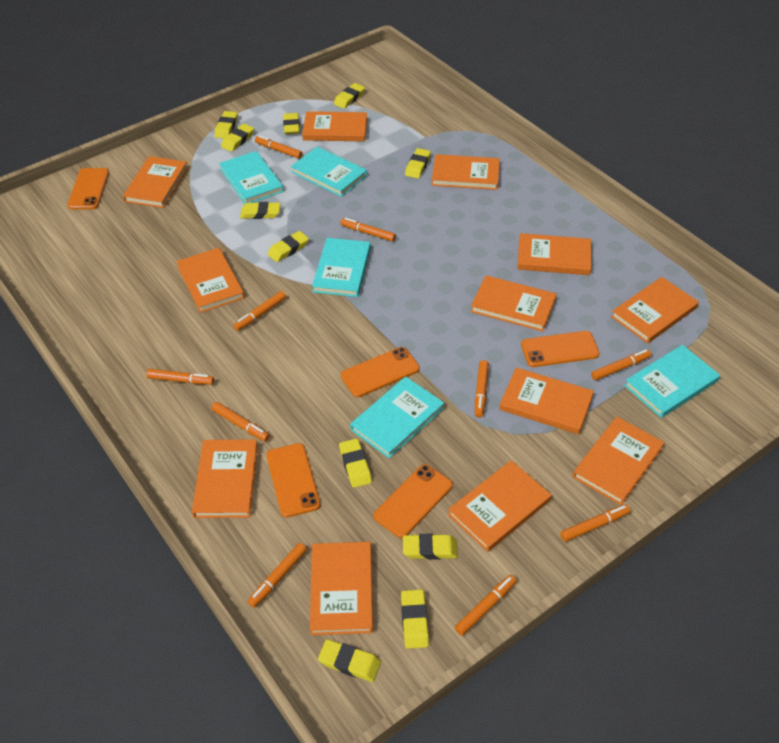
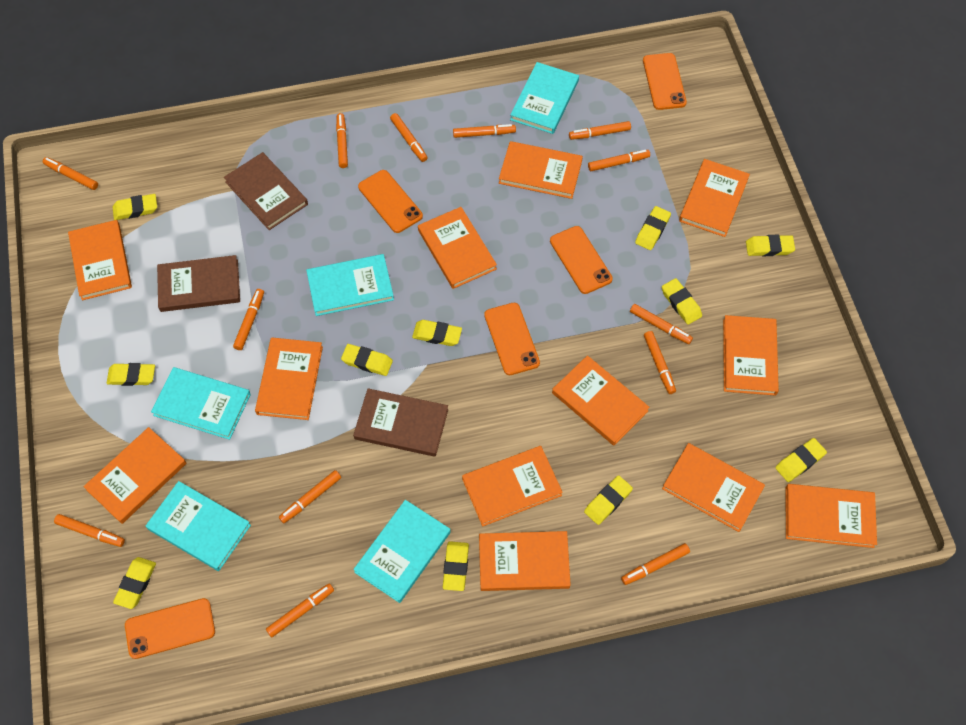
brown book: none = 0 -> [157,255,240,312] [224,152,308,230] [353,388,448,457] = 3
orange marker: [146,369,214,385] [211,402,270,441] [233,291,286,331] [248,543,307,608] [255,135,302,159] [340,218,396,242] [455,575,516,636] [475,360,489,418] [560,504,630,542] [591,349,651,380] = 10 -> [43,157,98,190] [54,514,125,547] [233,289,264,350] [266,583,334,637] [279,470,341,523] [336,113,348,168] [390,113,428,162] [453,124,516,138] [569,121,631,140] [588,150,650,171] [621,543,690,585] [630,304,693,344] [644,331,676,394] = 13

